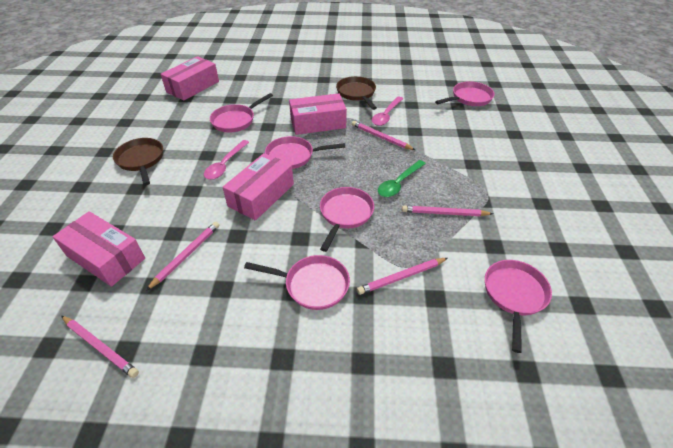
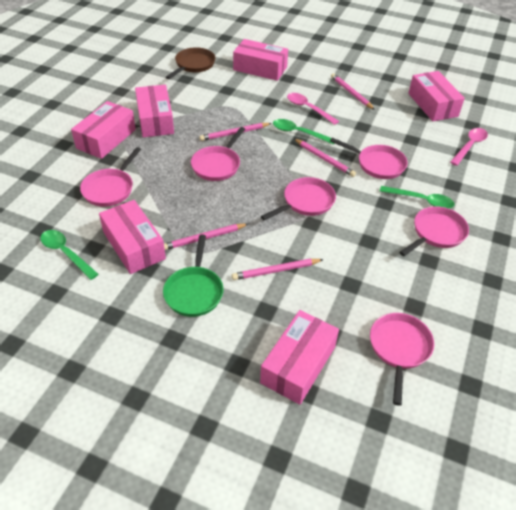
brown pan: [113,138,163,185] [336,76,377,110] = 2 -> [166,47,216,79] = 1
green pan: none = 0 -> [163,234,223,317] = 1
green spoon: [378,160,426,197] = 1 -> [40,230,98,280] [273,119,334,144] [380,186,455,209] = 3
pink box: [52,211,145,287] [161,56,219,101] [223,153,294,220] [289,93,347,135] = 4 -> [71,101,136,159] [99,200,166,274] [135,85,174,137] [233,39,288,81] [260,310,339,405] [408,71,465,121] = 6

